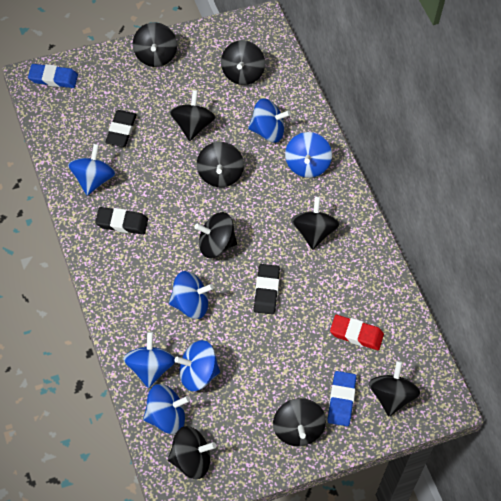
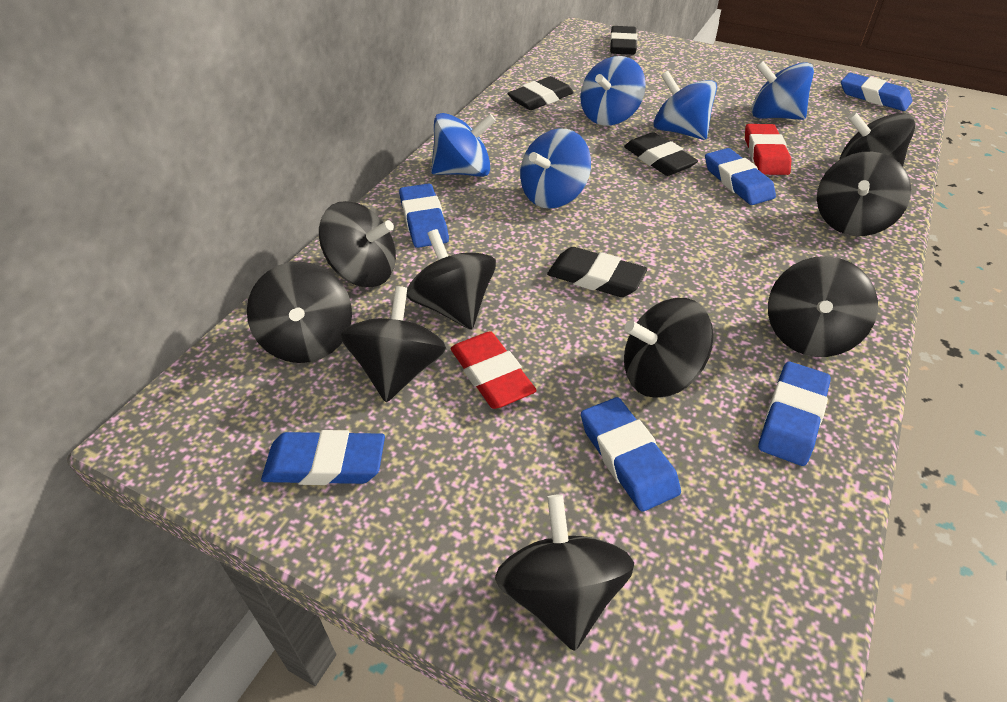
black eraser: [95,207,148,235] [105,110,137,147] [254,264,280,315] = 3 -> [508,76,574,110] [547,247,647,297] [610,26,637,55] [624,132,698,176] = 4
blue eraser: [28,64,78,88] [327,371,356,426] = 2 -> [261,430,385,485] [399,183,449,248] [581,397,681,512] [705,148,776,205] [758,362,831,466] [841,73,912,111] = 6
blue spinning top: [68,144,116,196] [123,332,175,388] [143,384,190,434] [169,271,214,319] [174,340,220,391] [248,98,291,143] [285,132,332,178] = 7 -> [431,113,496,177] [520,129,591,209] [580,56,646,126] [653,71,717,140] [752,60,814,120] = 5
red eraser: [330,315,384,350] = 1 -> [451,331,537,409] [745,124,791,175] = 2

